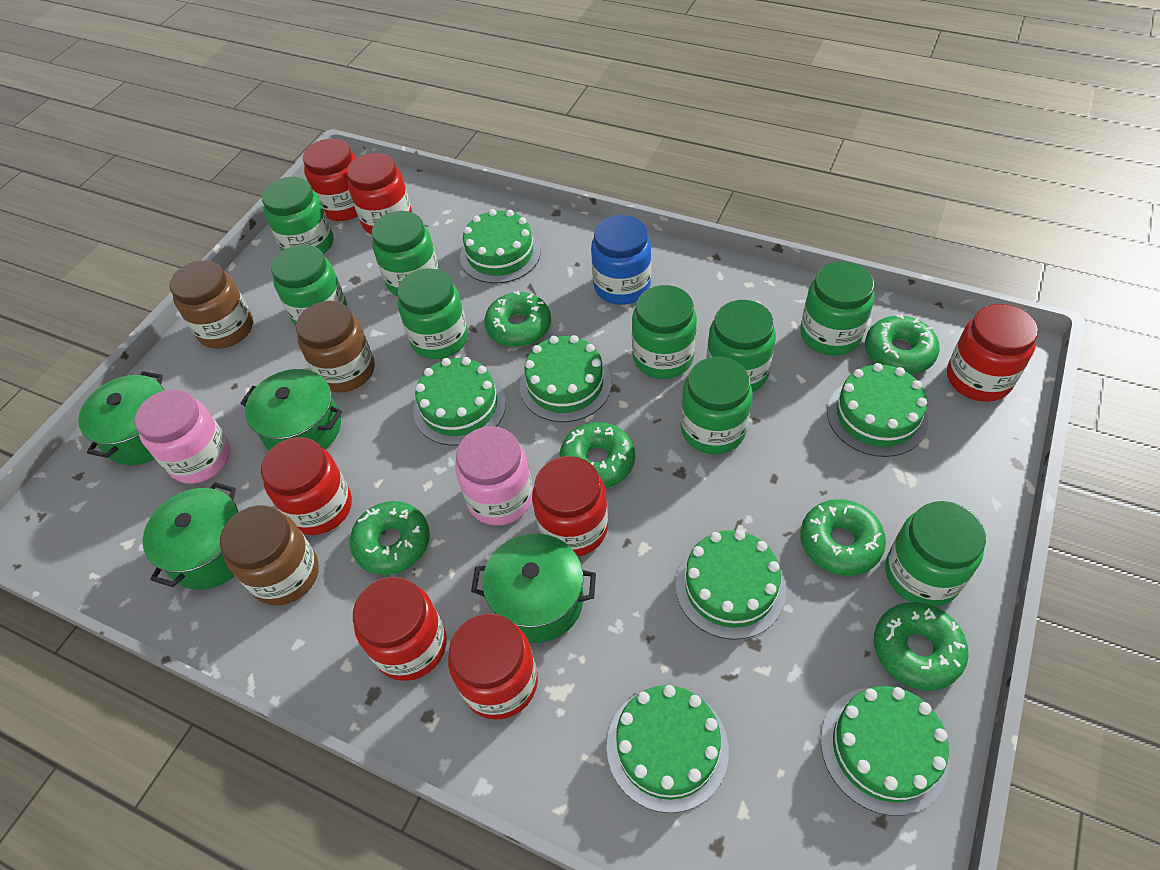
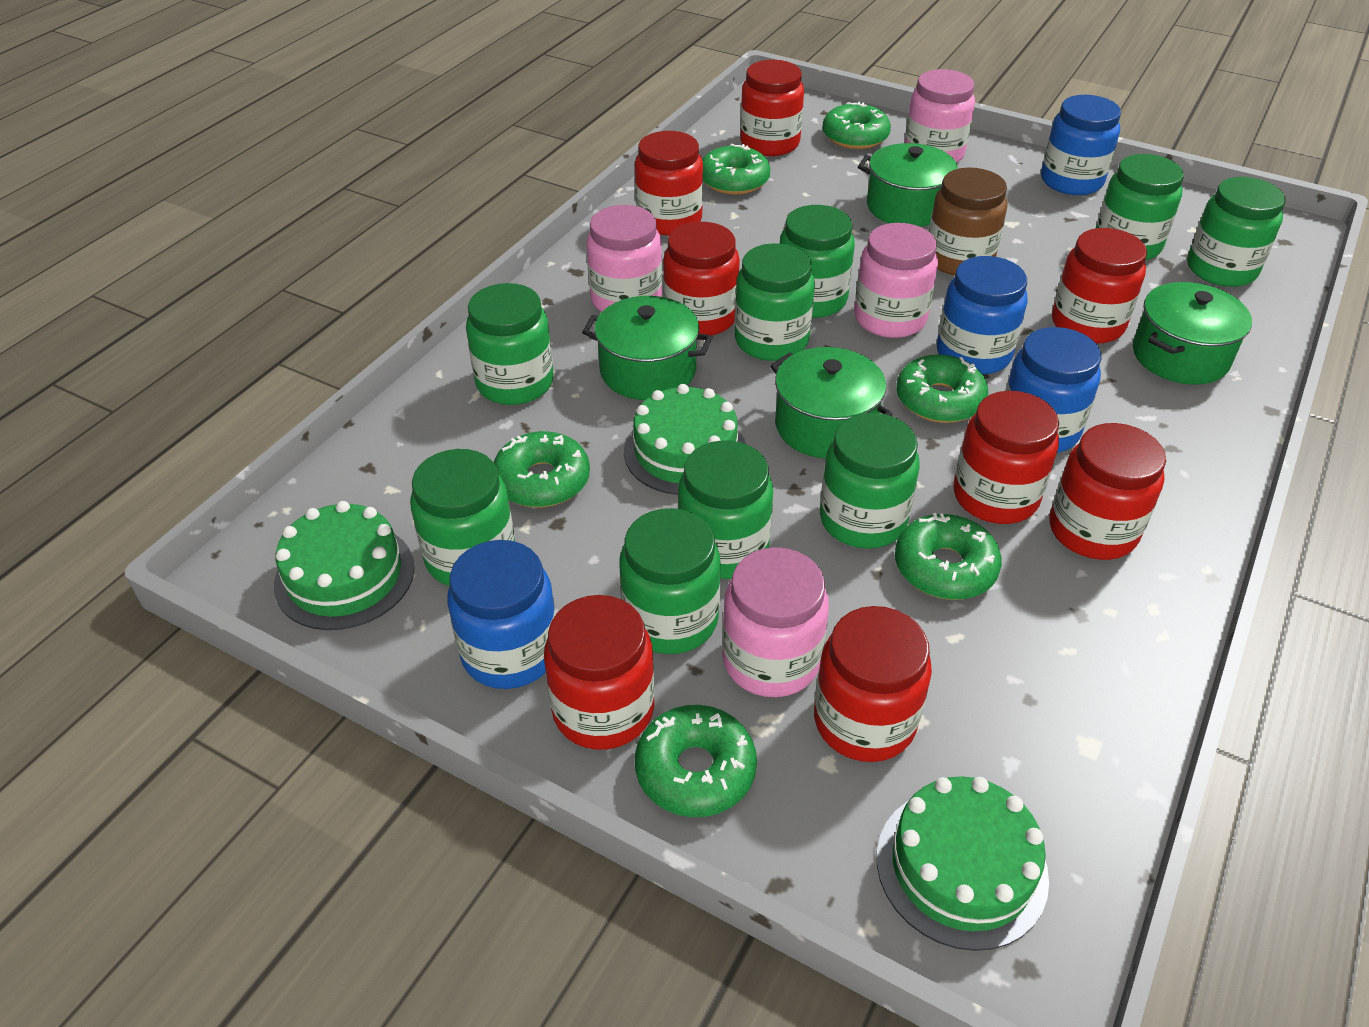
blue jar: [591,215,651,305] = 1 -> [447,540,556,689] [937,256,1028,375] [1005,327,1102,453] [1041,95,1121,195] = 4
brown jar: [169,260,253,349] [220,505,319,606] [296,301,375,392] = 3 -> [929,167,1007,276] = 1
green cake: [413,357,506,446] [460,209,541,283] [520,335,611,422] [607,685,729,813] [675,530,786,640] [821,686,949,816] [827,363,928,457] = 7 -> [274,501,415,630] [624,384,746,495] [877,776,1049,951] = 3
pink jar: [134,389,231,484] [455,426,533,526] = 2 -> [586,205,662,312] [722,547,829,697] [854,223,938,338] [904,69,975,163] = 4
red jar: [261,437,352,535] [303,139,358,221] [347,153,412,235] [353,577,446,681] [448,613,538,720] [532,456,608,557] [947,304,1038,402] = 7 -> [544,595,655,750] [635,131,703,235] [663,222,740,336] [740,60,804,156] [814,606,932,762] [953,391,1059,524] [1049,423,1166,560] [1052,228,1147,344] = 8

